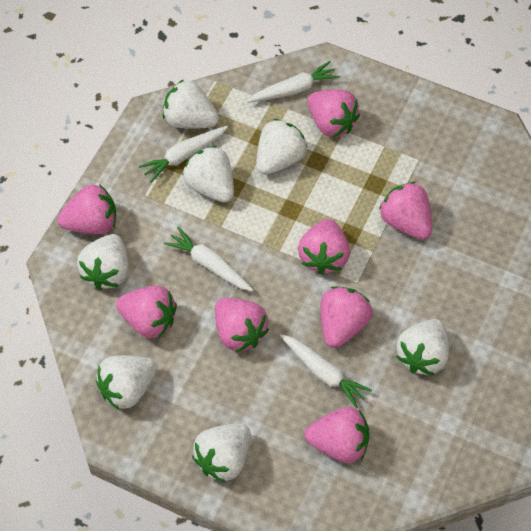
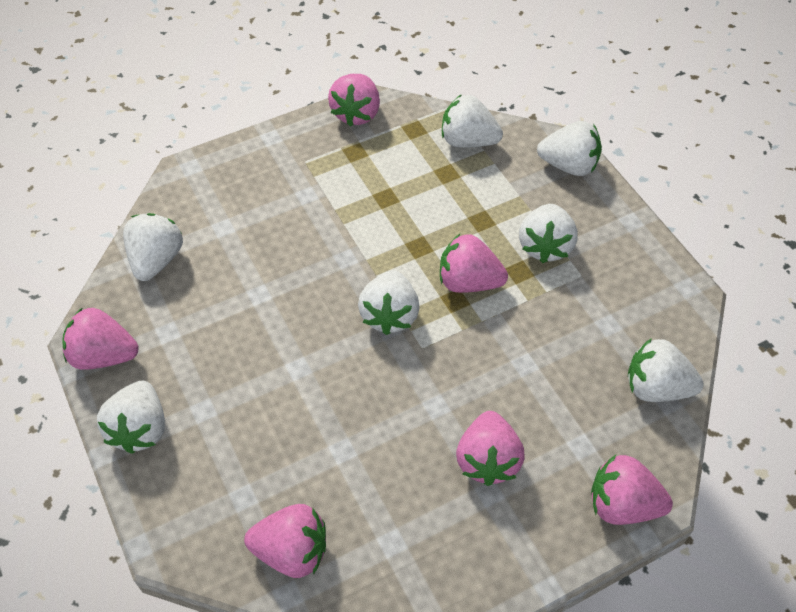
pink strawberry: [57,184,116,235] [116,285,177,338] [215,298,269,352] [298,219,350,275] [305,407,370,463] [308,89,360,137] [320,286,372,348] [379,182,432,240] = 8 -> [62,307,139,370] [244,504,326,578] [328,74,380,127] [440,234,508,293] [456,411,525,486] [591,455,673,525] = 6
white carrot: [139,126,228,183] [164,227,253,291] [247,61,339,103] [280,334,372,408] = 4 -> none = 0

